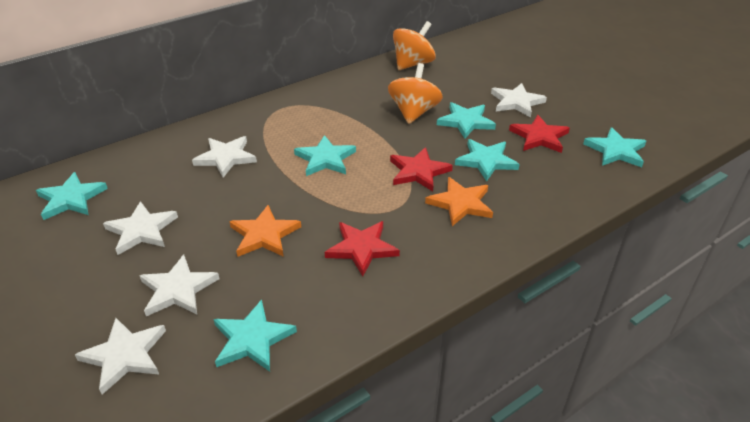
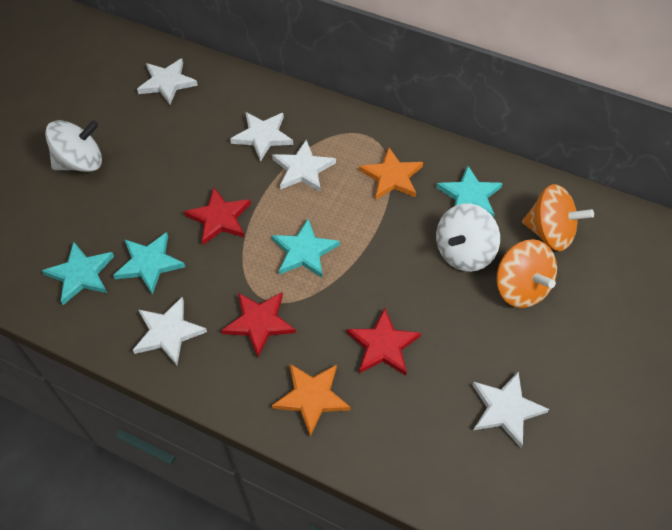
turquoise star: [36,172,108,220] [213,300,297,372] [294,135,356,176] [437,102,496,139] [455,139,520,182] [583,127,646,167] = 6 -> [42,242,114,305] [113,232,185,294] [271,218,340,278] [436,165,503,218] = 4
white spinning top: none = 0 -> [45,120,102,172] [436,203,500,272] = 2

